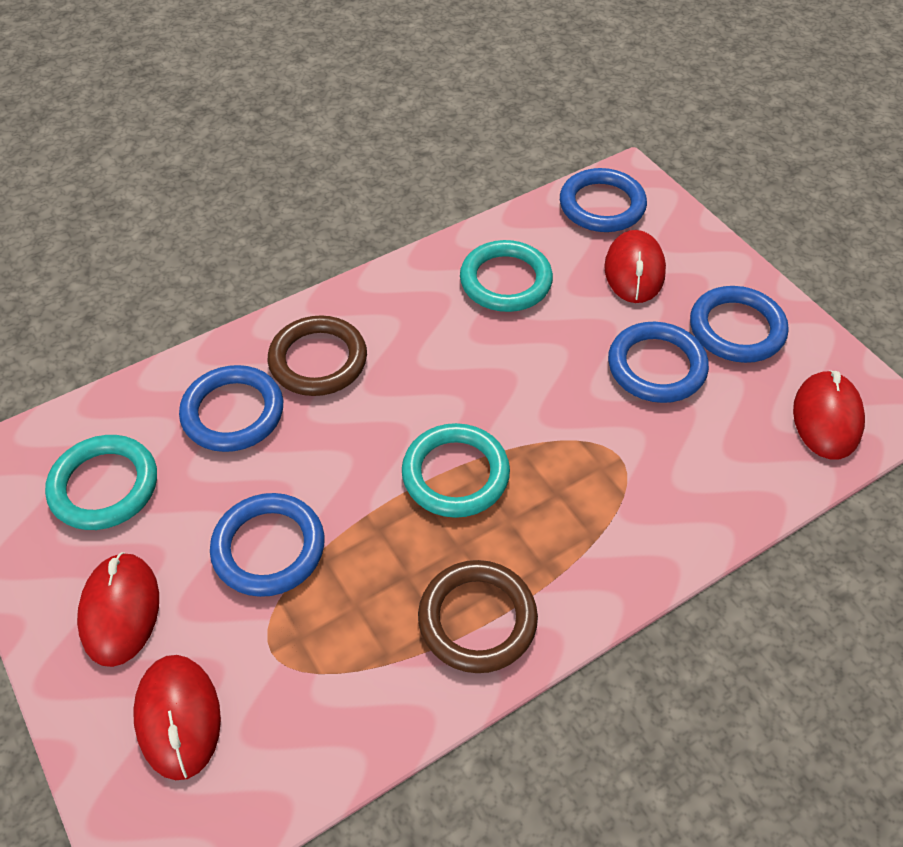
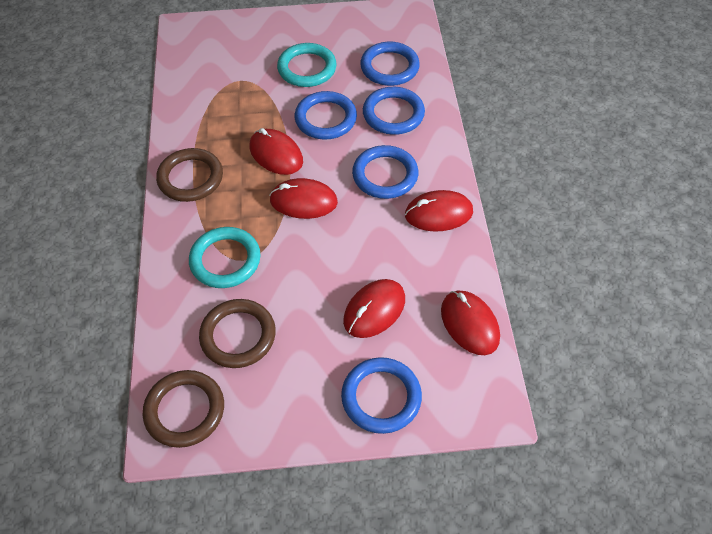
brown ring: [268,315,367,396] [418,560,538,673] = 2 -> [143,370,224,448] [156,148,223,202] [199,299,276,368] = 3
red mouse: [77,552,159,667] [133,655,221,780] [604,230,666,303] [793,370,865,459] = 4 -> [250,128,303,175] [269,178,338,219] [343,279,405,338] [405,190,473,232] [441,291,500,355] = 5
turquoise ring: [45,435,157,530] [402,423,510,518] [460,240,553,312] = 3 -> [189,227,260,288] [277,43,336,87] = 2

